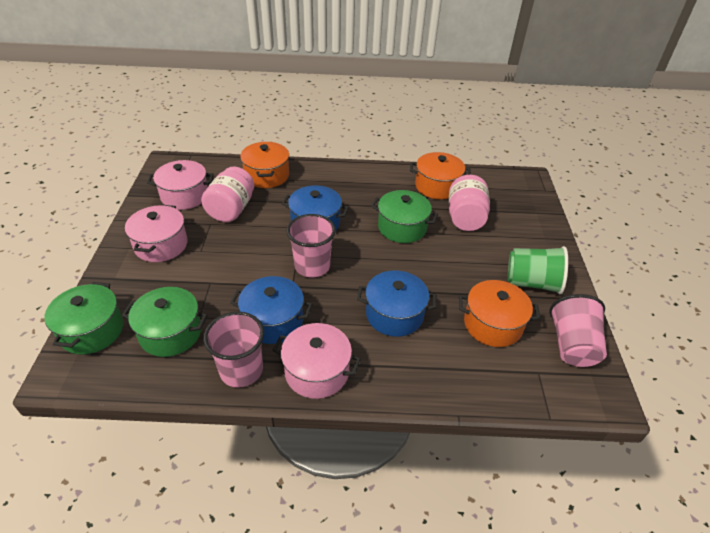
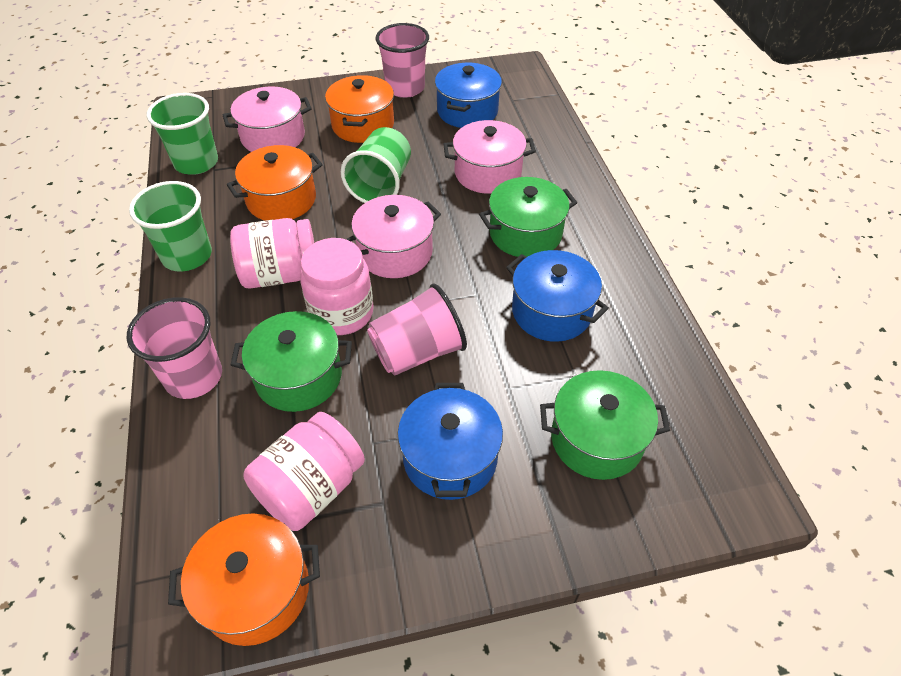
green cup: [508,246,568,294] = 1 -> [129,181,212,272] [147,93,218,175] [341,127,411,203] = 3
pink jar: [201,166,254,222] [449,175,490,231] = 2 -> [230,218,314,289] [243,412,365,531] [300,238,374,335] = 3

